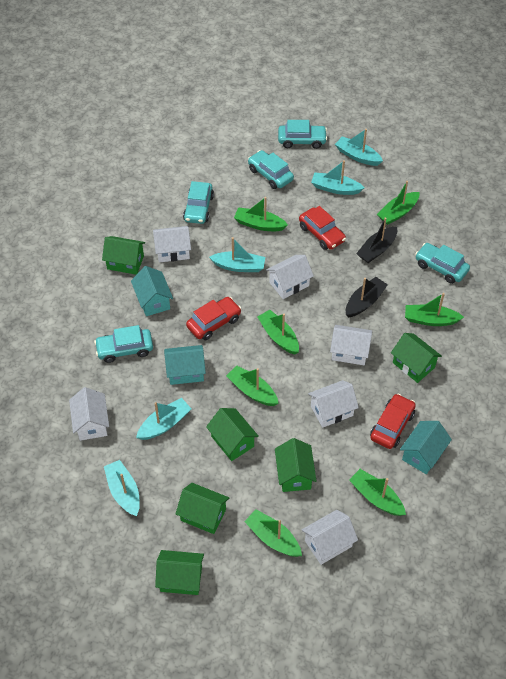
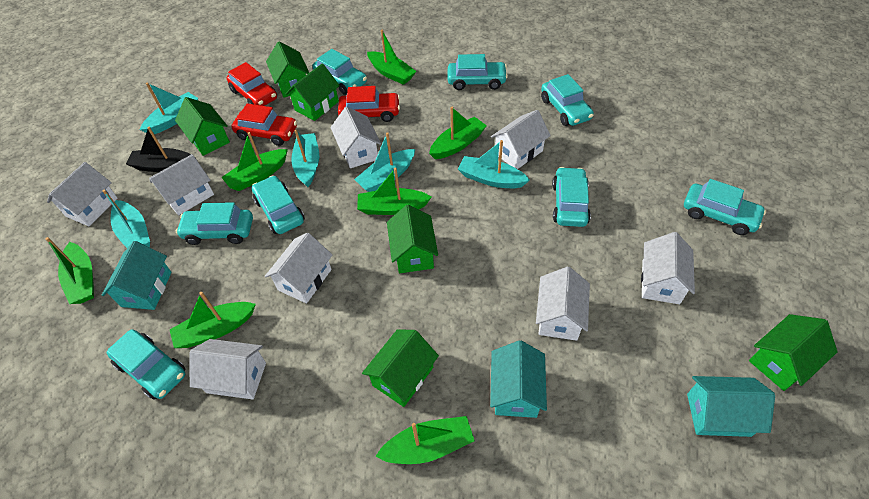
black boat: [346,277,388,317] [356,217,397,263] = 2 -> [126,127,191,172] = 1
turquoise car: [94,325,153,363] [183,181,214,224] [248,150,294,189] [278,120,327,149] [415,243,470,284] = 5 -> [107,329,185,400] [176,202,253,245] [252,175,305,234] [313,49,367,95] [448,54,508,90] [541,74,594,126] [552,167,591,227] [684,179,766,235] = 8
white house: [69,387,109,441] [153,226,191,262] [266,255,314,299] [302,510,358,565] [308,380,359,428] [330,325,372,365] = 6 -> [47,162,118,226] [149,154,214,215] [189,339,266,400] [265,233,332,304] [331,107,381,168] [491,110,551,169] [536,267,590,341] [641,232,695,304] = 8

